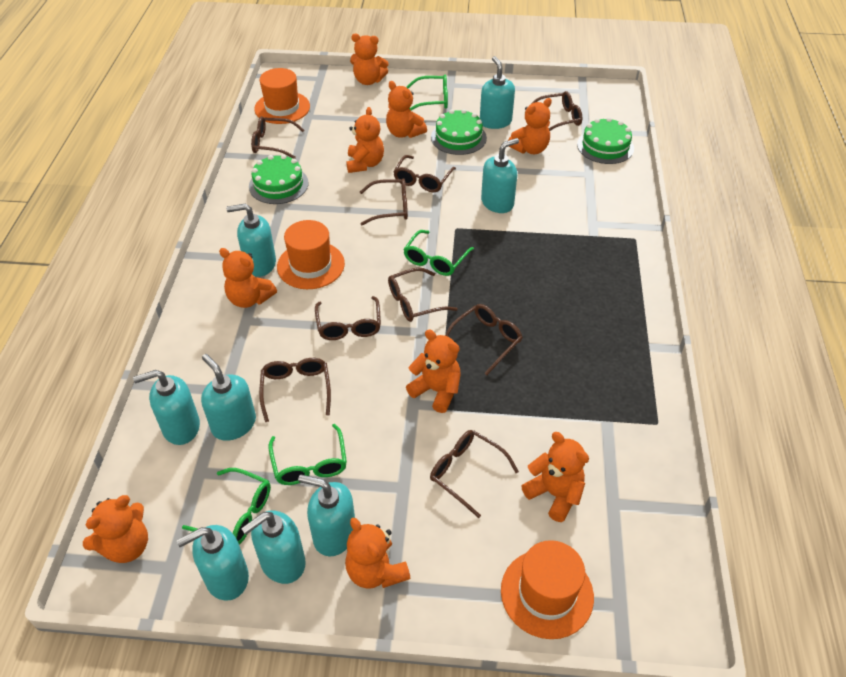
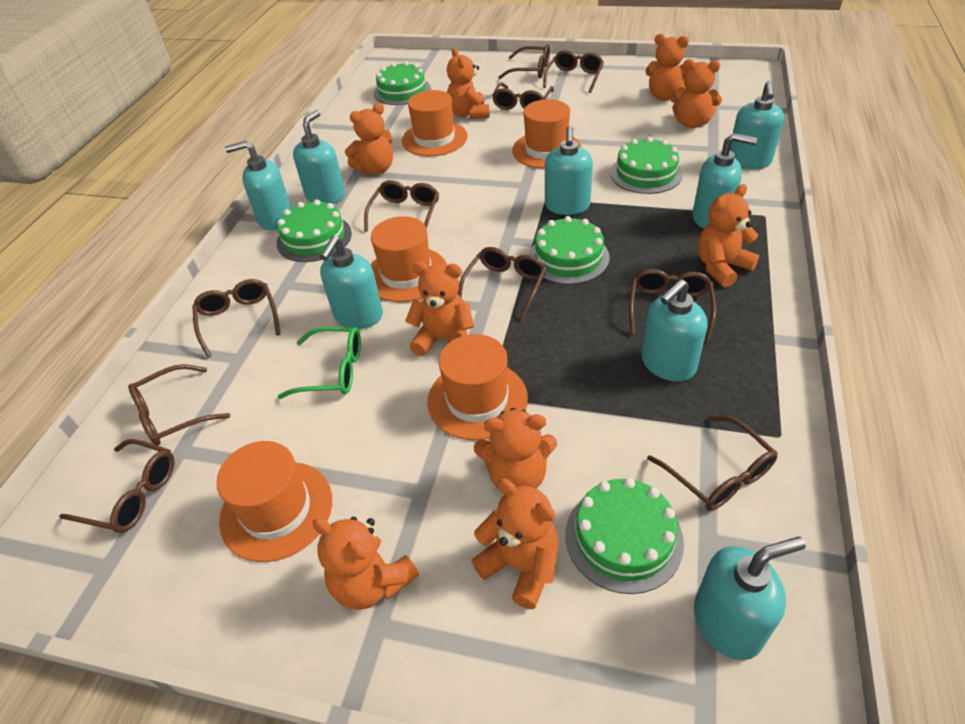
brown glasses: [251,116,304,159] [259,358,331,422] [315,296,381,340] [360,178,408,226] [388,268,458,322] [393,155,456,192] [430,430,519,518] [445,304,523,375] [530,91,582,131] = 9 -> [59,439,174,533] [128,364,230,446] [192,279,281,358] [364,180,439,232] [458,247,547,320] [492,83,554,110] [498,44,550,79] [543,50,604,93] [629,269,716,341] [647,416,778,511] = 10
green cake: [249,154,308,204] [431,109,487,155] [577,117,634,164] = 3 -> [277,199,352,262] [374,61,431,105] [529,216,610,284] [565,478,684,594] [610,137,683,194] = 5
green glasses: [182,468,271,544] [268,424,347,485] [403,230,474,276] [406,75,448,111] = 4 -> [278,327,361,399] = 1
orange hat: [254,68,310,124] [277,220,345,289] [501,540,594,639] = 3 -> [217,441,332,562] [370,216,447,302] [402,90,468,156] [427,334,528,440] [512,99,581,169] = 5

